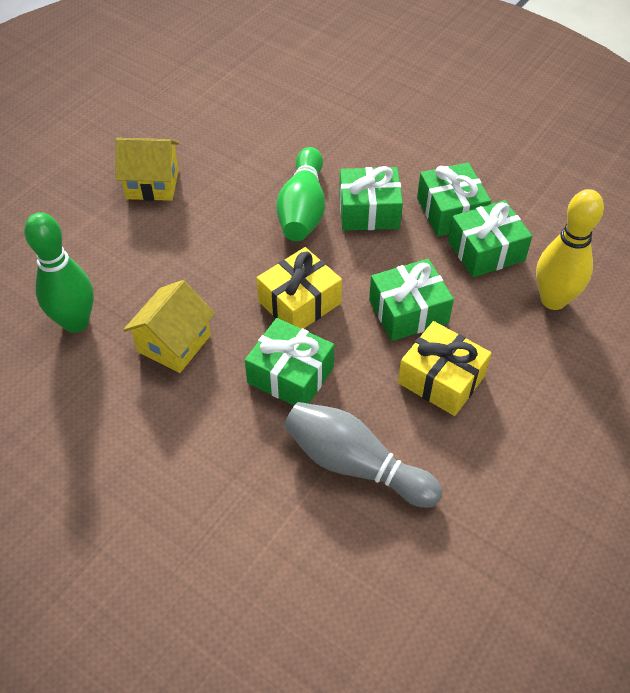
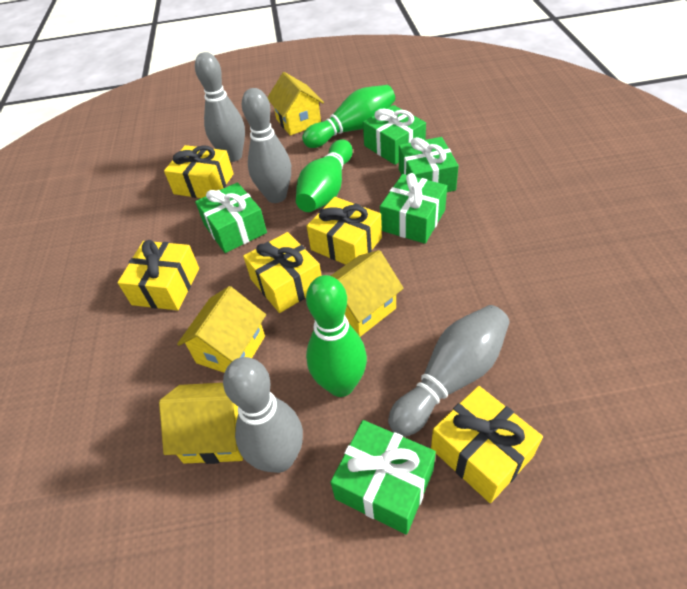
green bowling pin: [24,212,94,333] [276,147,325,241] = 2 -> [296,139,353,212] [302,85,395,148] [306,275,367,397] = 3
grey bowling pin: [284,402,442,508] = 1 -> [195,52,245,162] [223,357,303,473] [242,88,291,203] [388,305,510,437] = 4
yellow bowling pin: [536,189,604,310] = 1 -> none = 0
yellow gift: [257,247,342,329] [398,321,491,416] = 2 -> [118,240,199,311] [164,145,234,198] [243,232,321,313] [307,197,382,265] [431,386,543,503] = 5
yellow house: [116,138,179,201] [123,280,215,373] = 2 -> [159,383,243,464] [177,286,266,373] [267,72,324,136] [331,250,404,337] = 4

